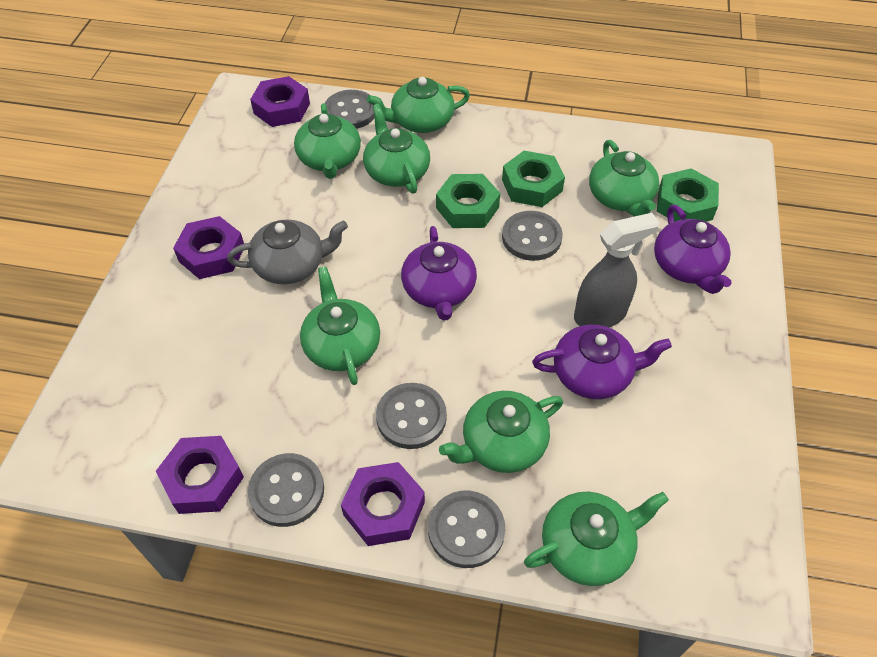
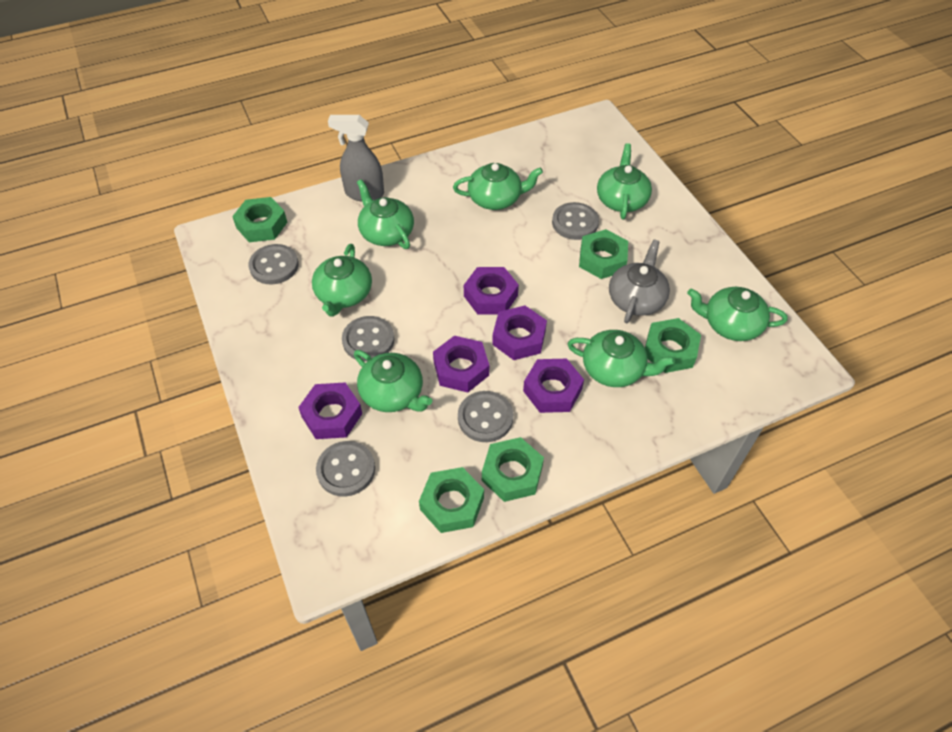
green nut: [436,174,500,228] [502,151,565,207] [657,168,719,222] = 3 -> [232,197,287,242] [419,467,484,533] [482,437,544,502] [579,229,628,279] [645,318,701,373] = 5
purple nut: [156,436,244,514] [173,216,244,279] [250,76,310,127] [341,462,425,546] = 4 -> [298,383,362,439] [433,336,489,392] [464,267,519,315] [492,306,547,360] [523,359,584,413] = 5
purple teapot: [401,226,477,321] [532,324,672,399] [654,205,732,294] = 3 -> none = 0

